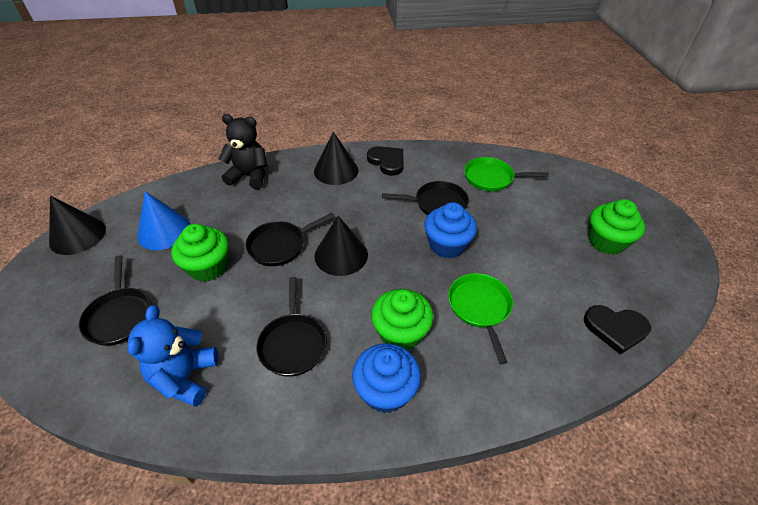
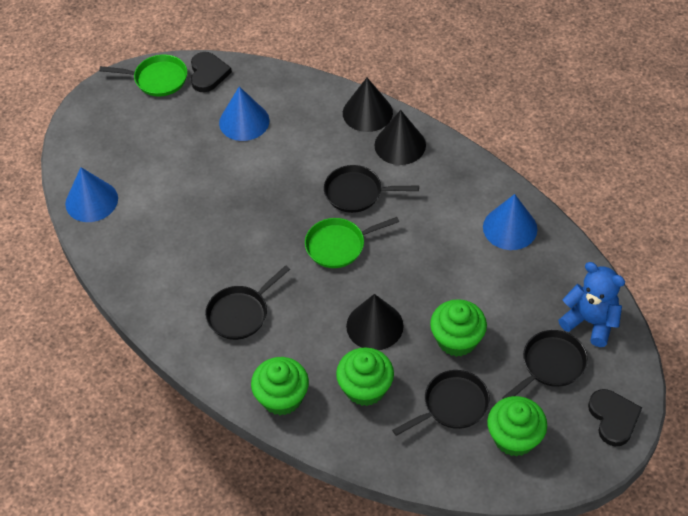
black teddy bear: [219,114,267,189] = 1 -> none = 0
blue cone: [137,191,191,250] = 1 -> [65,167,118,222] [219,86,269,141] [483,194,537,250] = 3
blue cupcake: [352,343,421,413] [424,202,477,259] = 2 -> none = 0
green cupcake: [171,224,229,282] [371,289,433,350] [588,199,645,255] = 3 -> [251,357,309,415] [336,348,394,406] [430,299,487,357] [487,396,547,457] = 4

